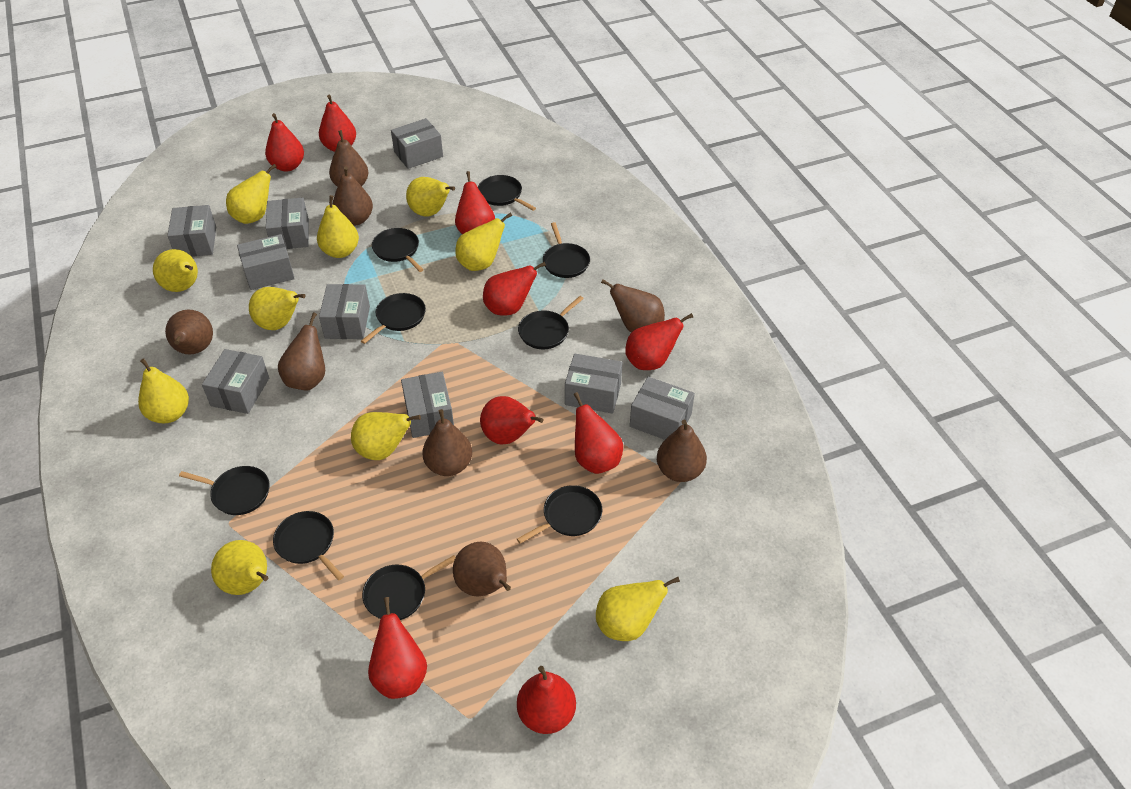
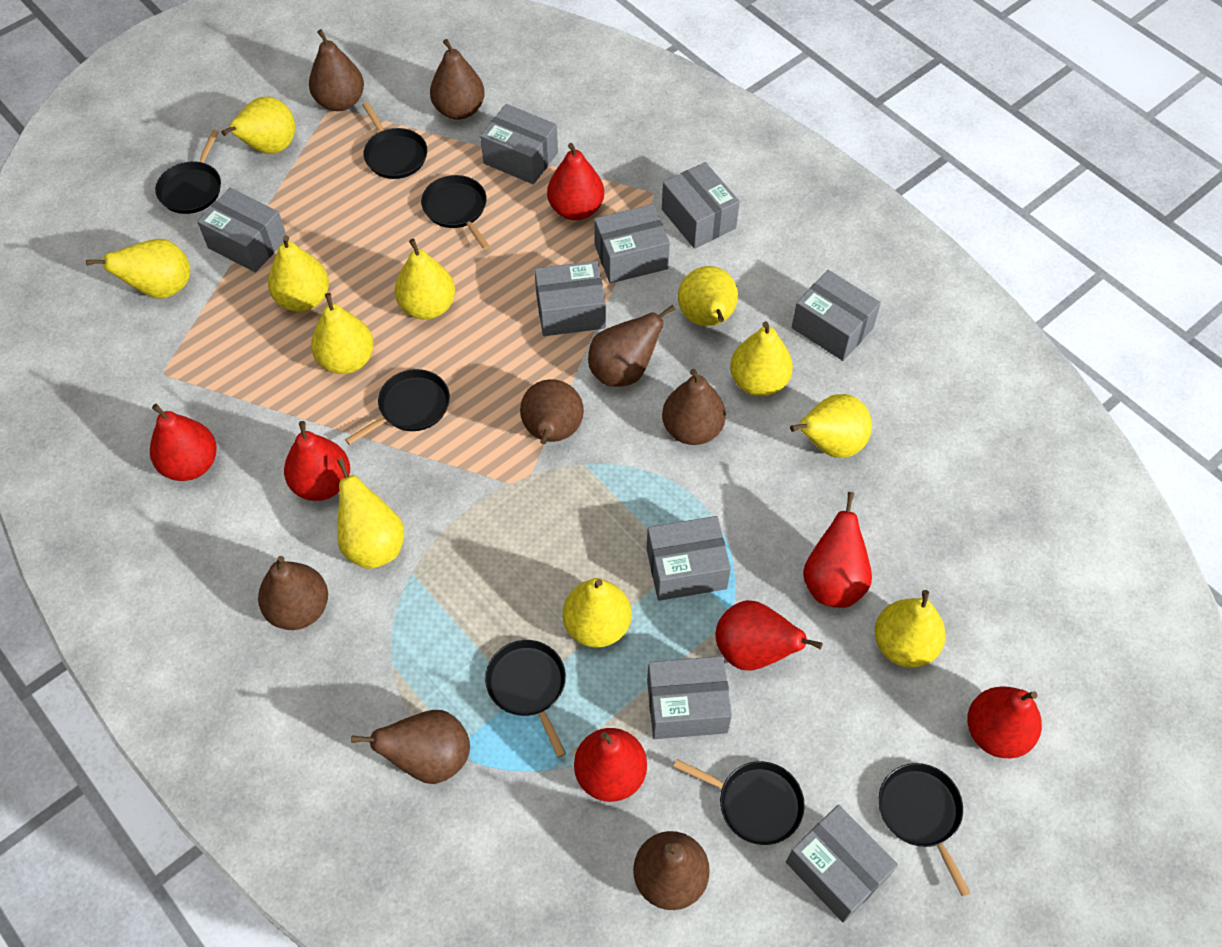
black pan: [179,466,270,515] [273,511,344,580] [361,293,426,344] [362,555,456,620] [372,228,424,272] [478,175,536,211] [517,485,602,543] [518,296,584,349] [543,222,590,278] = 9 -> [155,130,221,214] [345,369,450,445] [362,102,427,179] [421,175,490,250] [485,640,566,758] [674,759,805,845] [878,763,970,897] = 7
red pear: [265,113,304,172] [319,95,356,152] [368,597,427,699] [455,171,495,234] [480,396,543,445] [483,262,546,316] [517,666,576,734] [574,392,623,474] [625,313,693,370] = 9 -> [150,404,217,481] [284,421,350,501] [547,143,604,220] [574,728,647,802] [716,600,823,671] [803,492,872,608] [967,686,1042,758] = 7
yellow pear: [138,358,189,423] [153,249,198,292] [211,540,268,595] [226,164,276,224] [249,287,306,330] [317,195,359,258] [351,412,421,460] [406,177,455,217] [456,213,512,271] [596,577,680,641] = 10 -> [86,239,190,299] [221,97,295,154] [268,235,329,312] [311,293,374,374] [337,458,404,569] [395,239,455,320] [563,578,632,648] [678,266,738,326] [730,321,793,396] [790,394,872,458] [874,590,946,668] = 11

